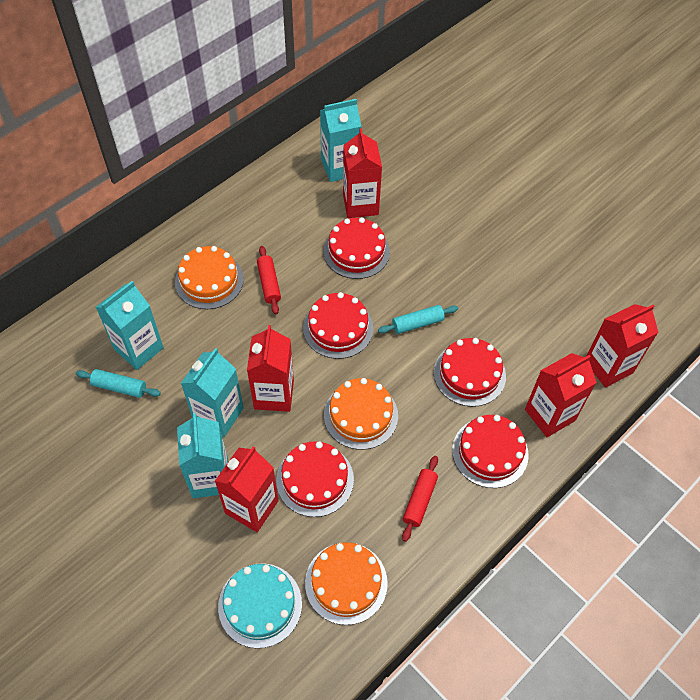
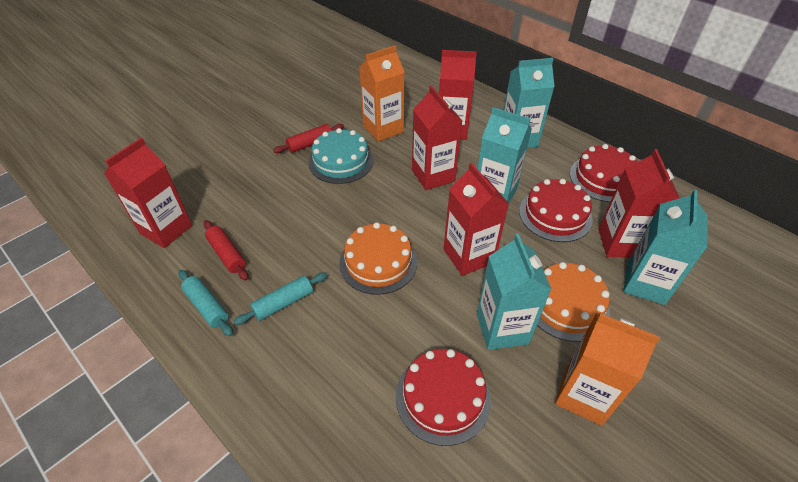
orange cake: [175,246,244,309] [305,542,388,625] [324,378,398,450] = 3 -> [339,222,417,295] [537,262,610,342] = 2
orange carton: none = 0 -> [359,46,405,142] [555,312,660,426] = 2
red cake: [276,441,354,517] [303,292,373,359] [323,217,390,279] [434,338,506,407] [452,415,529,488] = 5 -> [396,349,491,446] [519,179,593,242] [570,144,637,202] = 3

